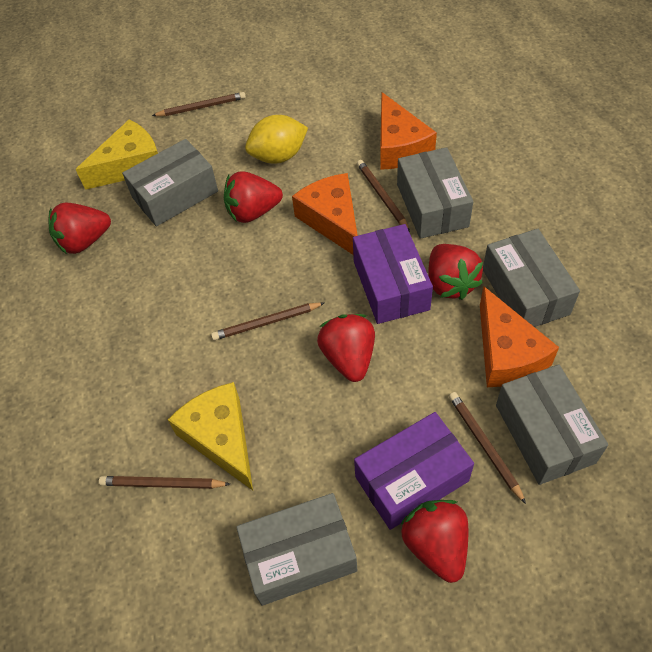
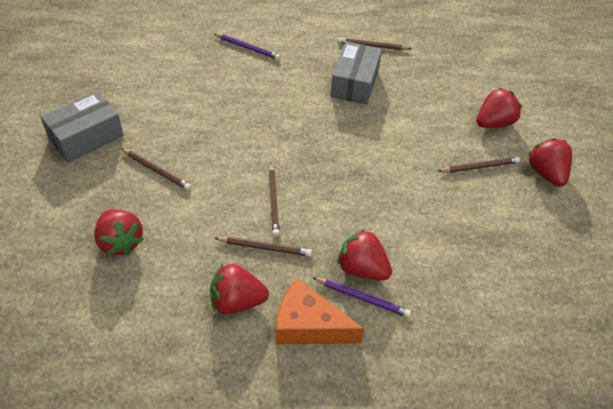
grey box: [122,139,218,226] [236,493,358,606] [397,147,473,239] [483,229,580,327] [496,364,608,485] = 5 -> [41,91,124,163] [330,41,382,105] = 2
orange cheese: [292,173,358,255] [380,92,437,170] [480,286,559,387] = 3 -> [276,278,364,344] = 1
purple box: [353,224,433,324] [354,412,474,530] = 2 -> none = 0
purple pencil: none = 0 -> [214,33,280,60] [312,277,411,317] = 2
yellow cheese: [76,119,158,190] [168,382,253,490] = 2 -> none = 0
yellow lemon: [245,115,308,163] = 1 -> none = 0

